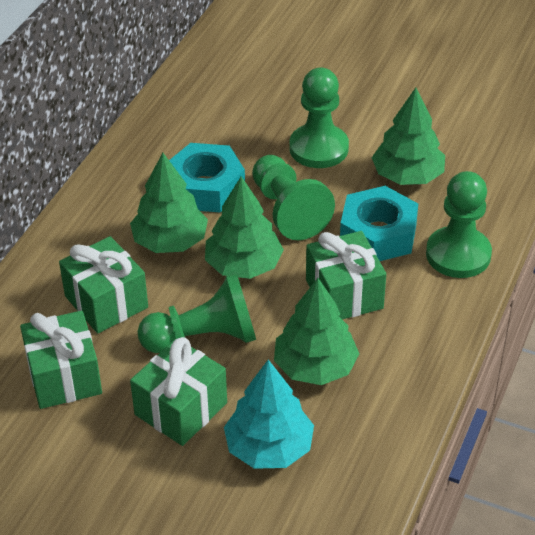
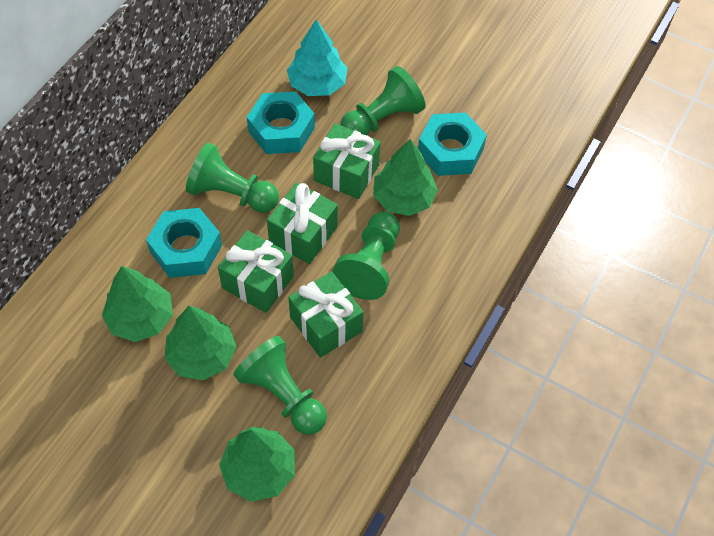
turquoise nut: [169,143,245,213] [340,186,418,261] = 2 -> [146,208,222,278] [247,91,315,154] [418,112,487,176] = 3

